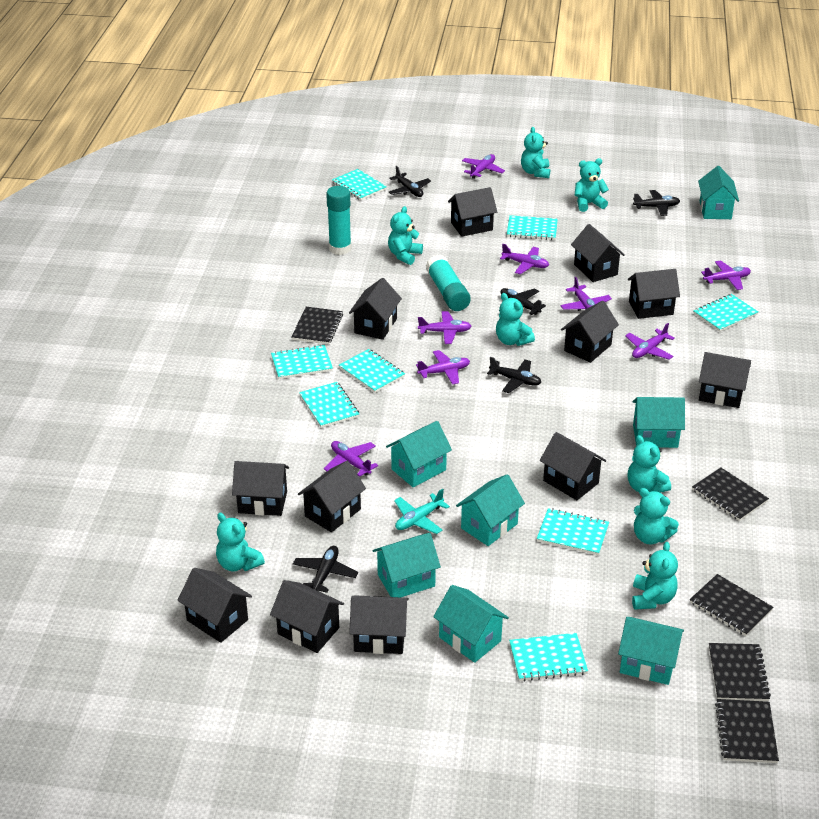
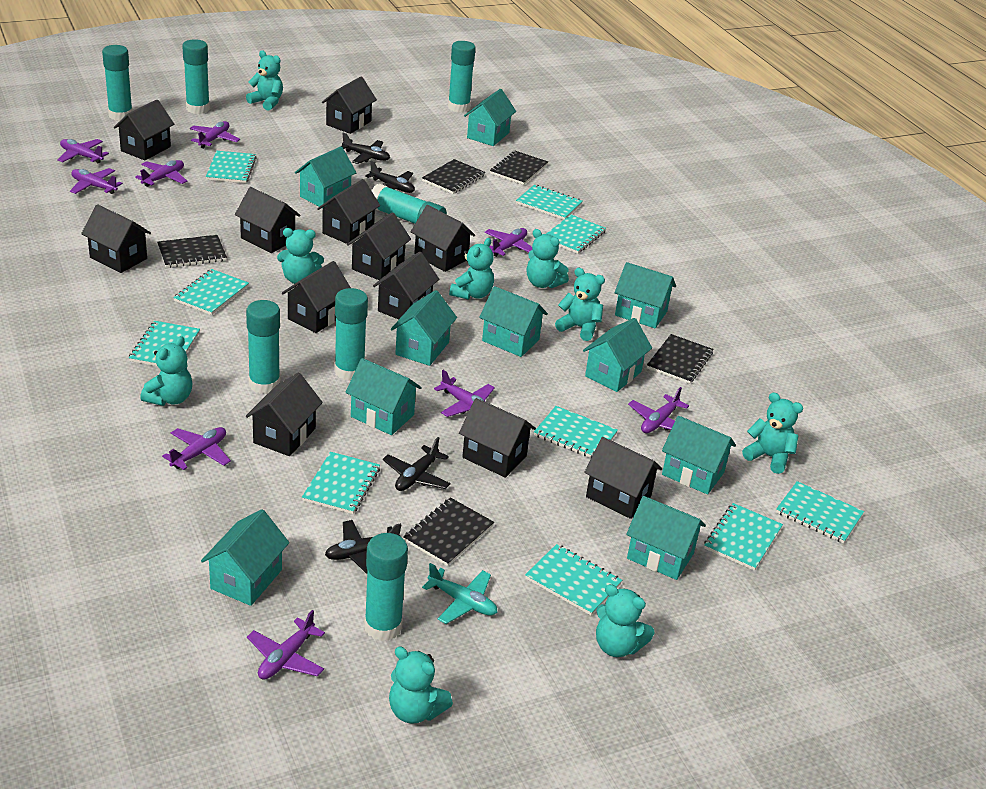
black plane: [293,546,358,593] [389,166,431,197] [487,357,541,393] [501,288,546,315] [633,190,680,216] = 5 -> [325,520,402,574] [341,133,390,164] [365,161,415,193] [383,437,451,491] = 4
purple plane: [324,441,378,477] [416,350,470,385] [418,311,472,344] [462,154,505,179] [500,244,549,274] [560,277,612,311] [625,323,675,360] [701,260,751,290] = 8 -> [57,139,109,163] [70,168,123,194] [135,160,187,187] [162,427,231,470] [190,121,240,148] [247,610,325,679] [434,370,495,417] [484,228,532,257] [628,387,689,433] = 9
turquoise glue stick: [326,186,352,255] [426,255,471,311] = 2 -> [102,45,133,121] [182,39,210,114] [246,300,280,394] [334,288,368,381] [364,533,408,641] [371,184,447,224] [448,41,476,112] = 7
turquoise house: [372,533,441,597] [386,421,452,487] [433,585,509,663] [456,474,525,546] [618,617,684,685] [632,397,685,448] [698,166,739,219] = 7 -> [201,509,289,606] [295,146,357,208] [345,358,422,435] [391,290,457,366] [464,89,516,146] [479,286,548,357] [583,318,652,392] [614,262,676,329] [626,496,706,580] [662,416,736,495] = 10
turquoise notebook: [271,344,333,379] [299,382,359,428] [332,169,387,200] [339,349,405,393] [507,215,558,240] [509,633,588,681] [537,508,609,555] [693,294,758,332] = 8 -> [129,321,200,366] [173,269,249,315] [206,151,257,183] [302,452,380,514] [516,185,583,220] [525,544,622,615] [534,406,618,458] [546,215,606,254] [704,503,783,571] [776,481,864,543] = 10
turquoise teddy bear: [216,513,265,572] [388,206,423,265] [496,293,535,346] [521,127,550,178] [575,158,609,212] [628,435,671,493] [632,542,678,610] [634,488,679,545] = 8 -> [140,336,192,406] [246,50,283,111] [277,228,324,284] [389,647,453,724] [449,238,494,300] [527,229,569,288] [555,268,605,341] [596,584,655,657] [742,392,803,474] = 9

